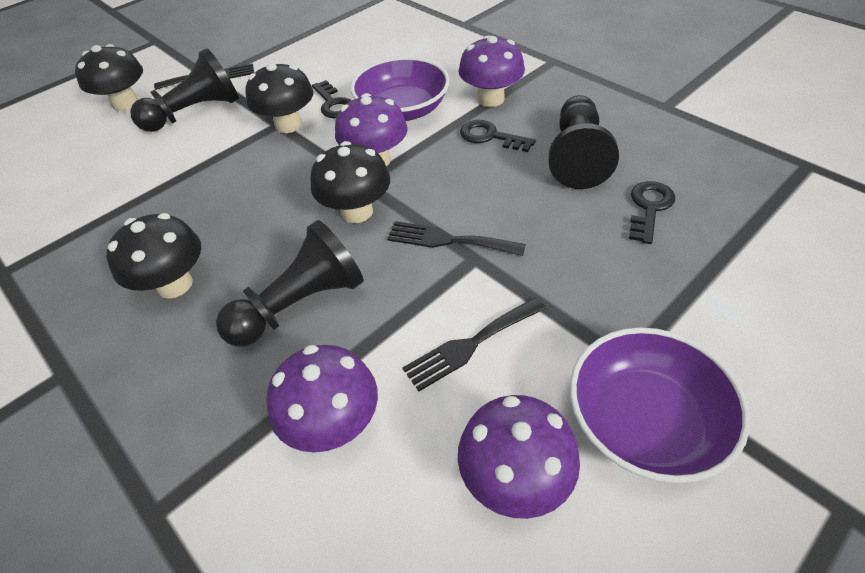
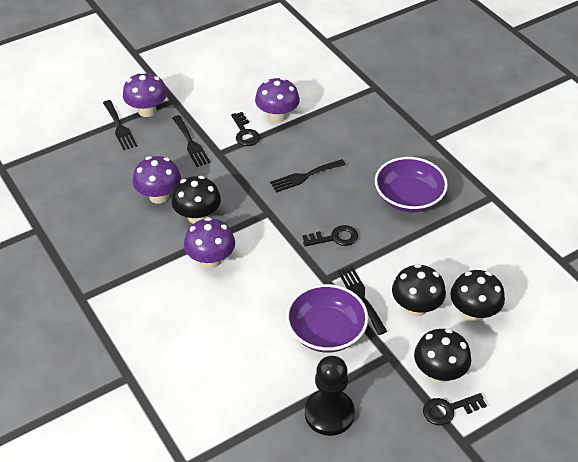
black fork: [154,63,254,90] [387,221,526,256] [402,297,546,391] = 3 -> [103,100,137,150] [172,115,211,167] [270,159,346,192] [338,266,387,335] = 4
black pawn: [130,48,239,132] [216,220,364,347] [548,95,619,189] = 3 -> [305,356,355,436] = 1

